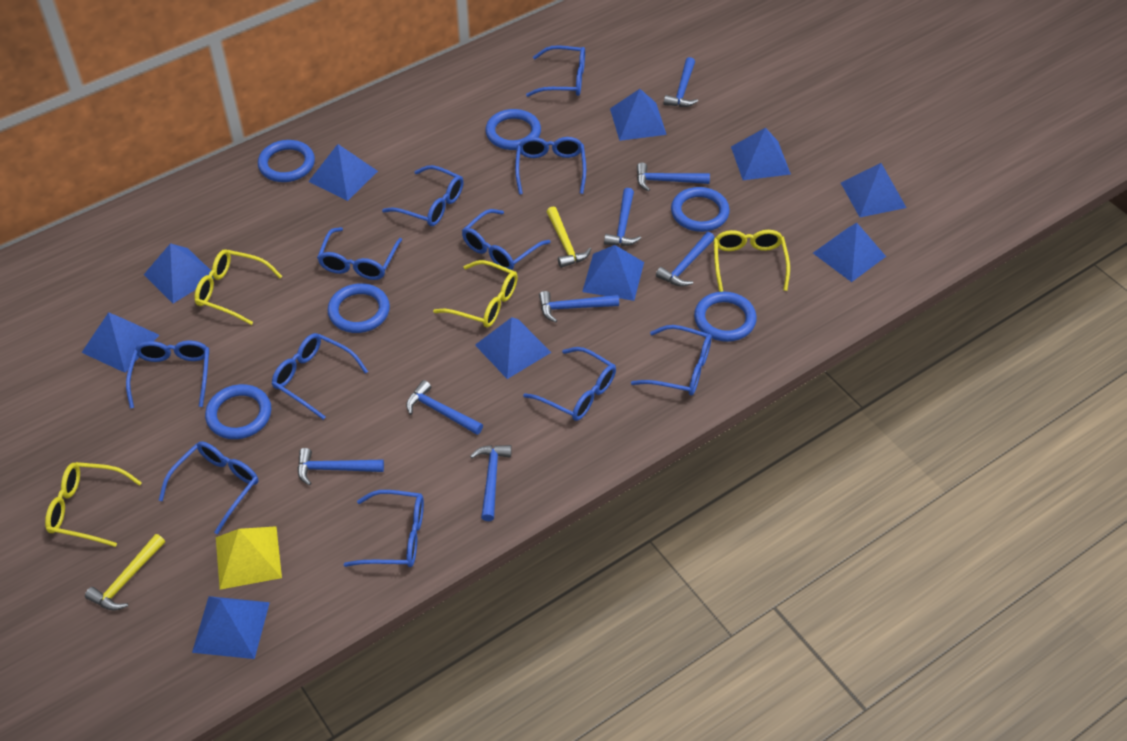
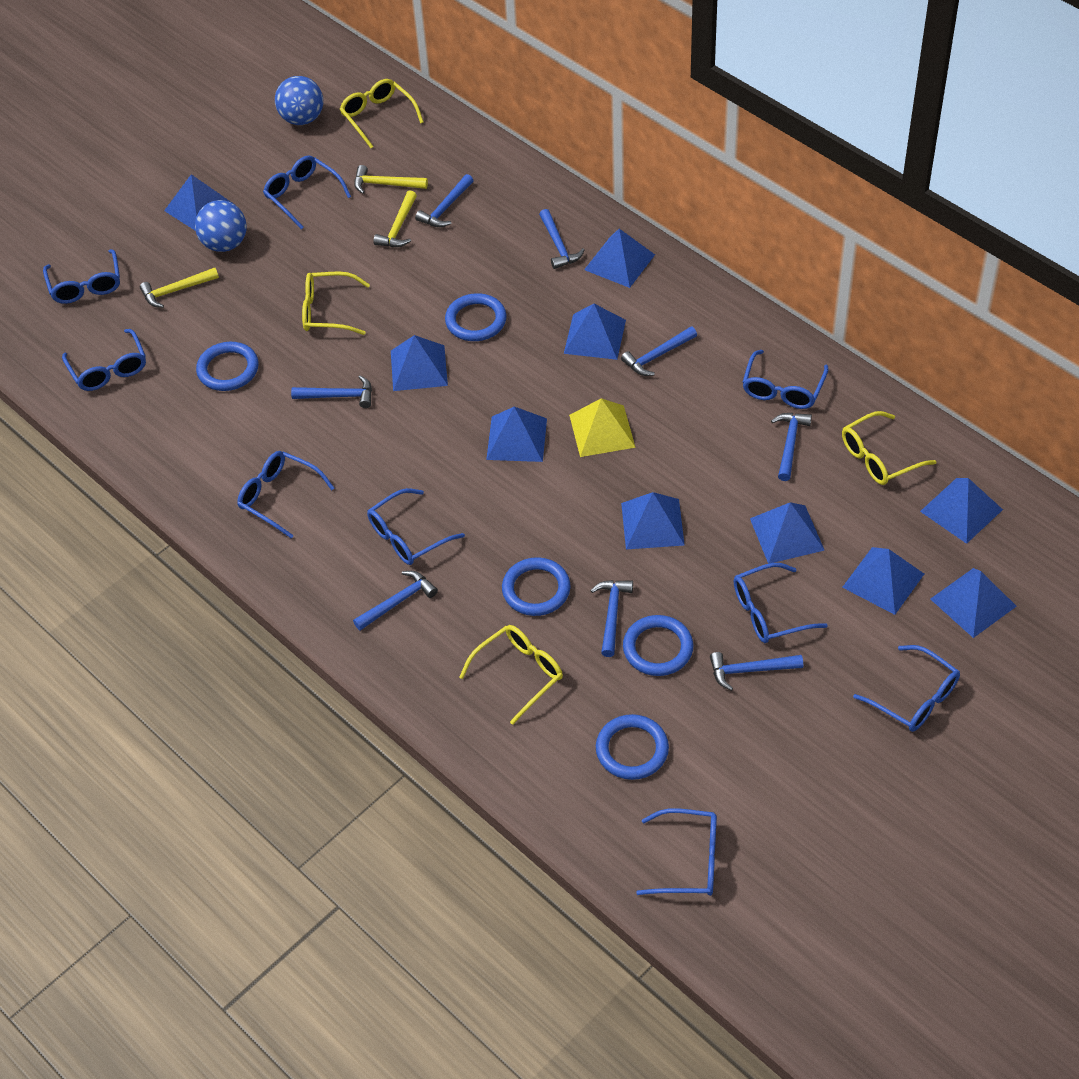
blue ball: none = 0 -> [195,200,247,252] [275,76,323,125] = 2
blue glasses: [126,340,209,408] [159,441,258,534] [272,333,368,420] [317,227,402,280] [344,490,424,567] [382,165,464,226] [462,209,551,270] [515,137,586,195] [523,347,616,421] [526,45,585,97] [631,325,712,396] = 11 -> [43,249,120,304] [62,329,146,391] [237,451,334,539] [263,155,351,229] [367,488,465,565] [636,808,717,896] [734,563,828,643] [742,350,829,409] [853,645,960,732] = 9
blue ring: [205,384,271,439] [258,140,315,182] [328,283,390,333] [485,109,541,150] [671,187,730,232] [694,291,757,342] = 6 -> [196,342,259,391] [445,293,507,341] [502,557,570,616] [596,714,669,780] [623,615,693,676] = 5
yellow hammer: [85,534,165,610] [546,206,591,268] = 2 -> [140,268,219,308] [354,165,428,194] [373,190,417,247] = 3

